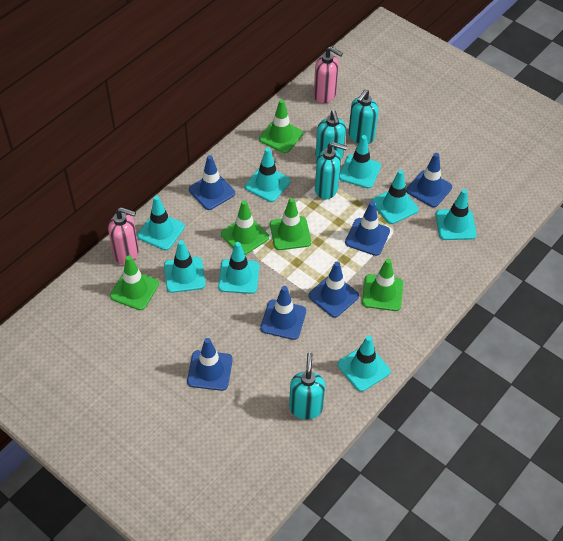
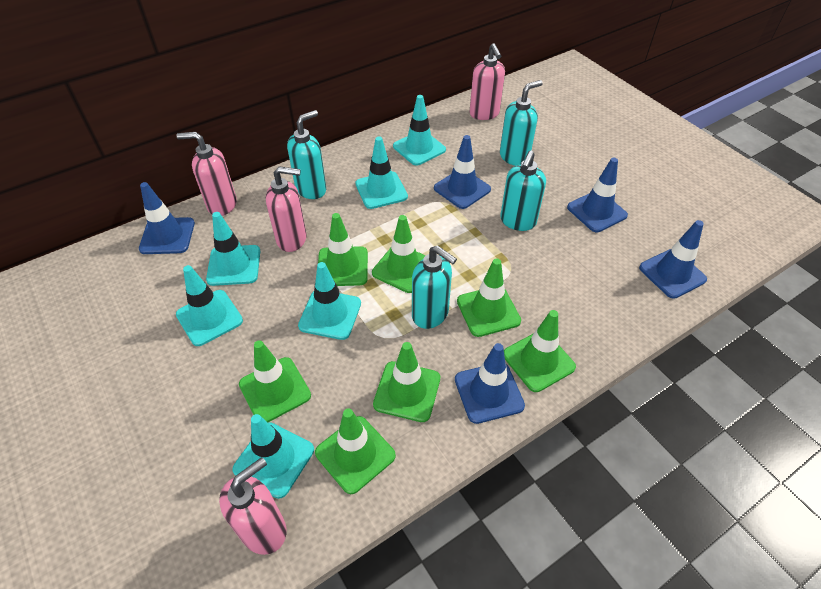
blue traffic cone: [187,338,233,391] [189,155,235,210] [260,286,306,340] [308,262,359,318] [345,201,390,256] [406,153,452,207] = 6 -> [139,182,195,254] [434,135,491,209] [455,343,525,424] [567,158,628,232] [639,220,707,299] = 5
green traffic cone: [110,255,159,310] [221,200,269,255] [259,99,303,153] [270,198,311,250] [362,259,403,311] = 5 -> [239,340,311,422] [315,408,396,494] [318,213,368,286] [372,215,426,293] [373,342,440,422] [457,258,521,337] [504,310,576,392] = 7
pink soap dispenser: [108,207,139,264] [314,46,343,103] = 2 -> [176,132,237,216] [219,457,287,555] [266,166,307,252] [469,43,505,120] = 4
turquoise traffic cone: [137,196,185,250] [164,240,205,293] [218,242,259,294] [245,148,291,202] [338,335,391,392] [339,135,381,189] [372,170,419,224] [436,189,477,240] = 8 -> [176,265,243,346] [206,212,260,286] [232,414,314,499] [298,262,361,340] [355,136,408,209] [393,95,446,166] = 6

